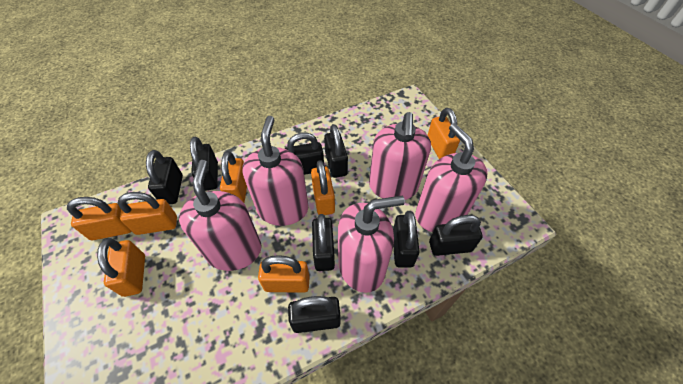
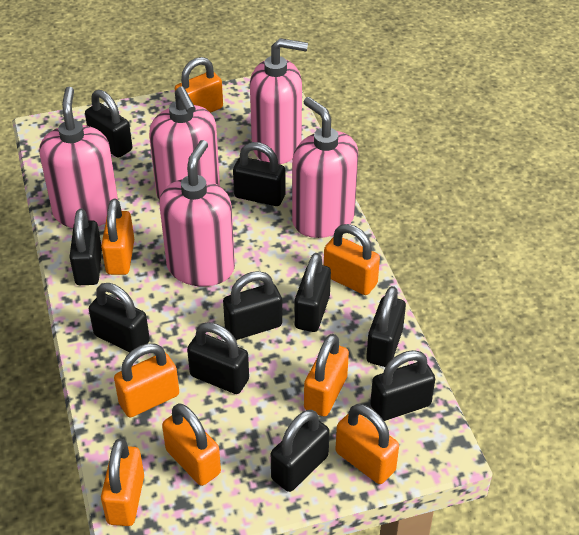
black padlock: [146,150,183,204] [190,137,218,191] [285,133,324,175] [288,296,340,333] [312,214,335,271] [324,124,348,178] [393,211,420,268] [429,215,483,256] = 8 -> [70,209,102,285] [85,90,132,158] [89,283,150,352] [187,322,249,394] [223,271,282,340] [233,142,285,206] [271,410,330,492] [294,253,331,332] [366,286,406,367] [370,350,435,421] = 10
orange padlock: [67,197,131,240] [97,238,145,297] [118,192,177,235] [220,151,247,203] [258,255,310,293] [311,160,335,215] [428,108,460,159] = 7 -> [101,199,134,275] [101,438,144,526] [114,343,179,417] [162,403,221,486] [175,57,223,113] [304,334,349,417] [324,224,380,295] [336,404,399,484] = 8

